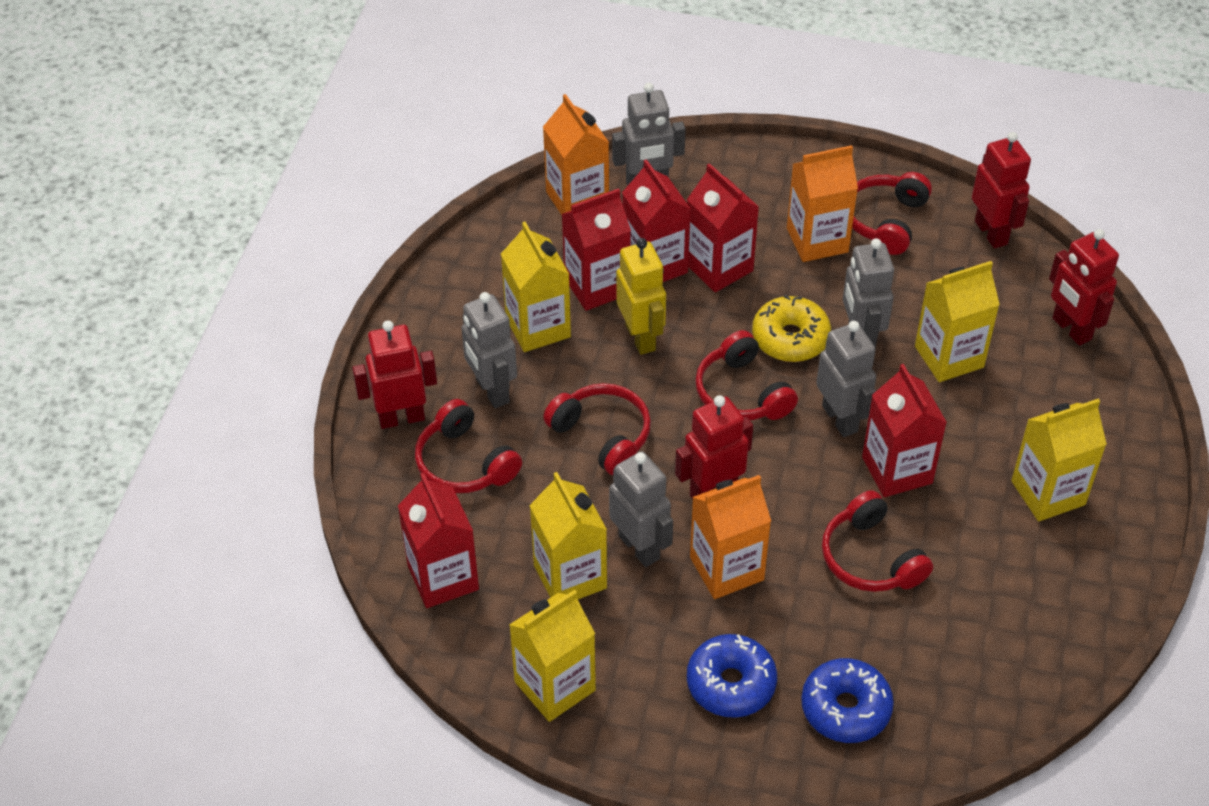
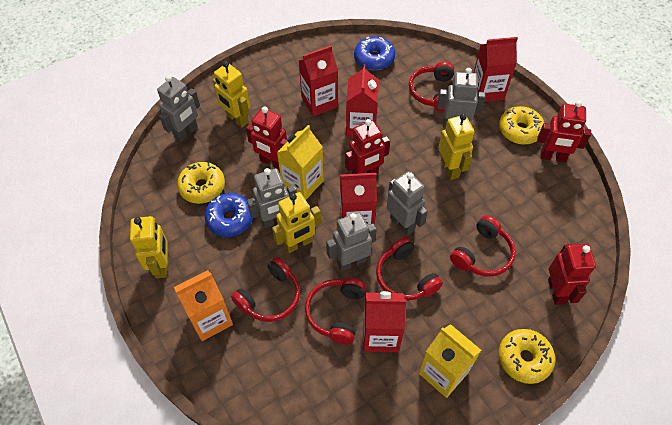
orange carton: [543,94,609,215] [690,475,771,599] [787,145,858,262] = 3 -> [174,270,233,341] = 1
yellow carton: [501,222,571,352] [509,590,596,722] [529,472,607,599] [915,261,1000,382] [1011,399,1107,521] = 5 -> [277,125,324,200] [419,324,482,398] = 2
yellow donut: [752,295,831,362] = 1 -> [177,162,225,204] [499,106,544,145] [499,329,555,384] = 3
yellow robot: [616,238,666,355] = 1 -> [130,216,167,278] [213,61,250,128] [272,192,321,253] [438,114,475,180] = 4

